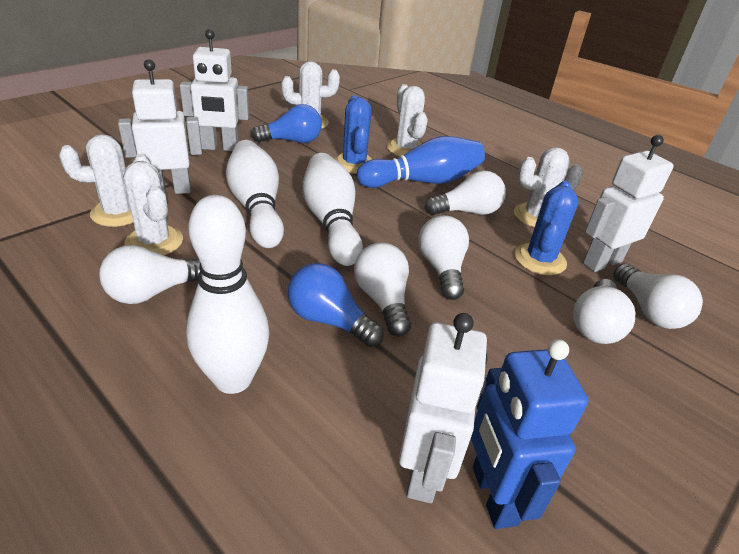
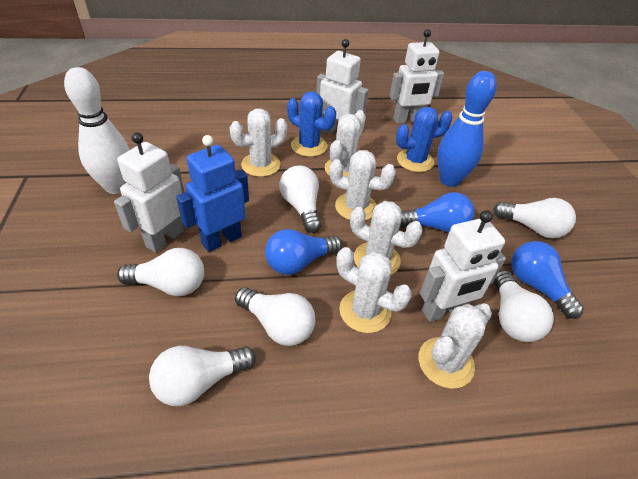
blue light bulb: [251,104,322,143] [288,263,384,347] = 2 -> [265,229,342,275] [400,192,475,233] [511,241,584,319] = 3
white bowling pin: [186,195,269,394] [226,140,284,248] [303,153,363,266] = 3 -> [64,67,130,194] = 1
white cactus: [59,134,150,227] [123,161,183,255] [282,61,340,129] [387,84,428,156] [514,147,583,228] = 5 -> [230,109,287,177] [325,110,366,177] [329,150,396,221] [337,247,412,333] [350,201,423,275] [419,303,492,389] = 6

